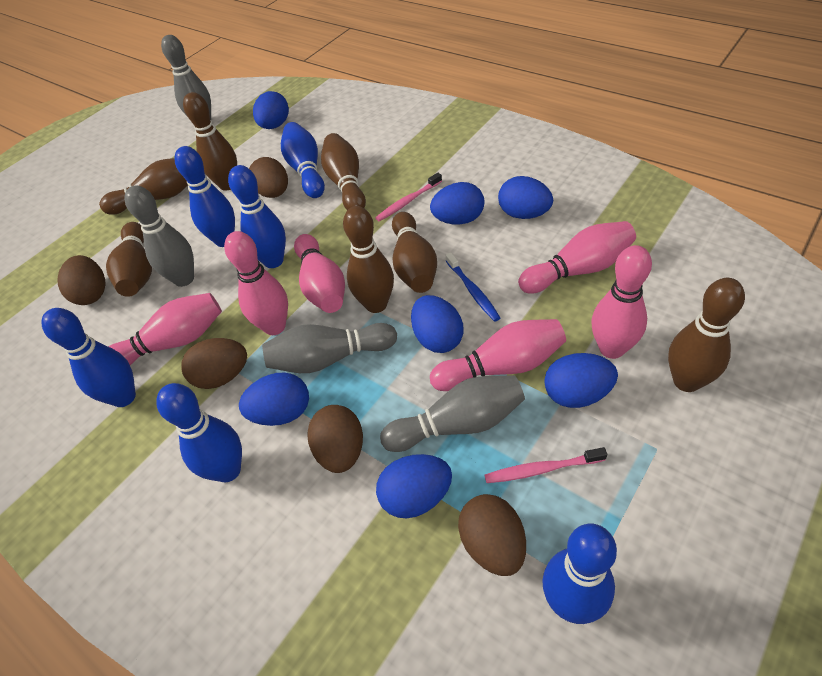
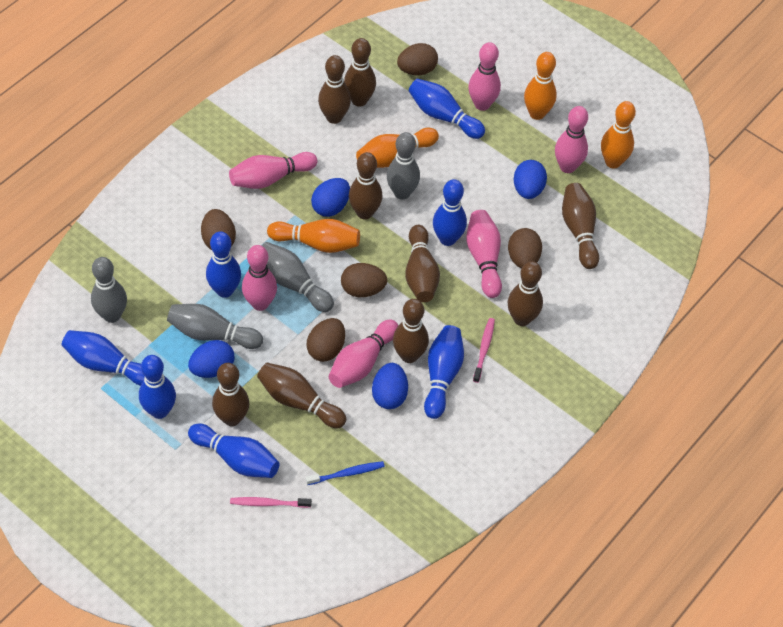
blue bowling pin: [42,308,136,407] [156,383,242,482] [174,146,235,247] [228,165,286,268] [281,122,325,198] [542,524,617,624] = 6 -> [62,330,145,386] [139,355,176,419] [188,423,279,478] [206,231,241,298] [409,79,485,139] [424,325,464,419] [433,179,467,246] = 7
blue egg: [239,373,309,426] [253,91,289,129] [376,454,452,518] [411,295,463,353] [430,182,485,225] [498,176,553,219] [544,353,618,408] = 7 -> [188,340,234,378] [311,178,350,217] [372,363,408,409] [514,160,547,199] = 4
brown bowling pin: [99,158,188,215] [106,222,152,297] [183,92,237,191] [321,133,366,210] [343,206,394,313] [392,212,437,293] [668,278,745,392] = 7 -> [212,363,249,426] [257,363,346,428] [318,55,351,124] [344,38,376,107] [349,152,382,219] [393,299,429,363] [405,225,440,302] [508,261,543,326] [562,183,599,269] = 9
orange bowling pin: none = 0 -> [267,219,360,253] [356,128,439,168] [524,52,557,120] [601,101,636,168] = 4

